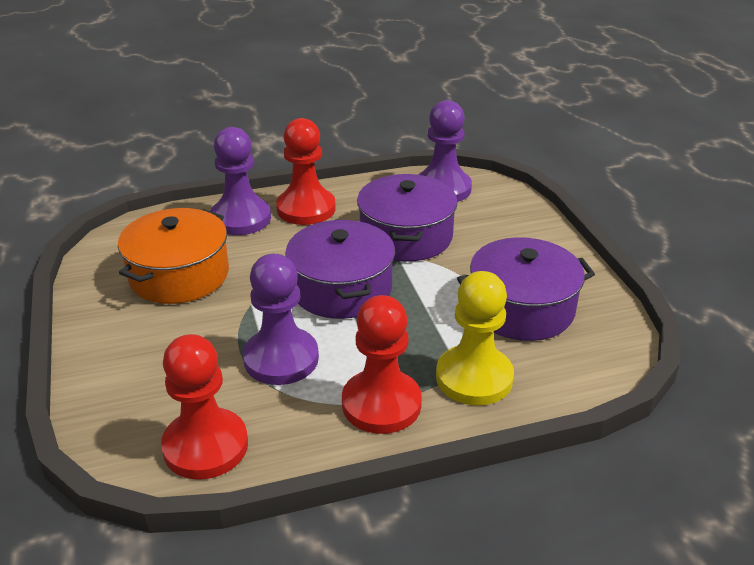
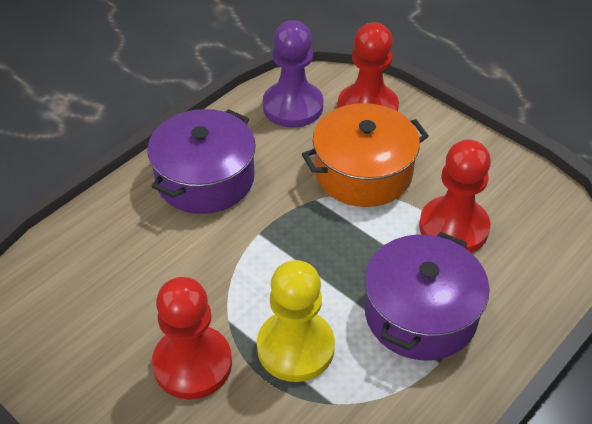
purple pawn: [211,127,271,235] [243,254,319,385] [418,100,472,202] = 3 -> [263,20,323,128] = 1
purple pot: [285,219,395,319] [357,174,458,262] [457,237,595,341] = 3 -> [148,109,256,214] [364,232,489,360] = 2

